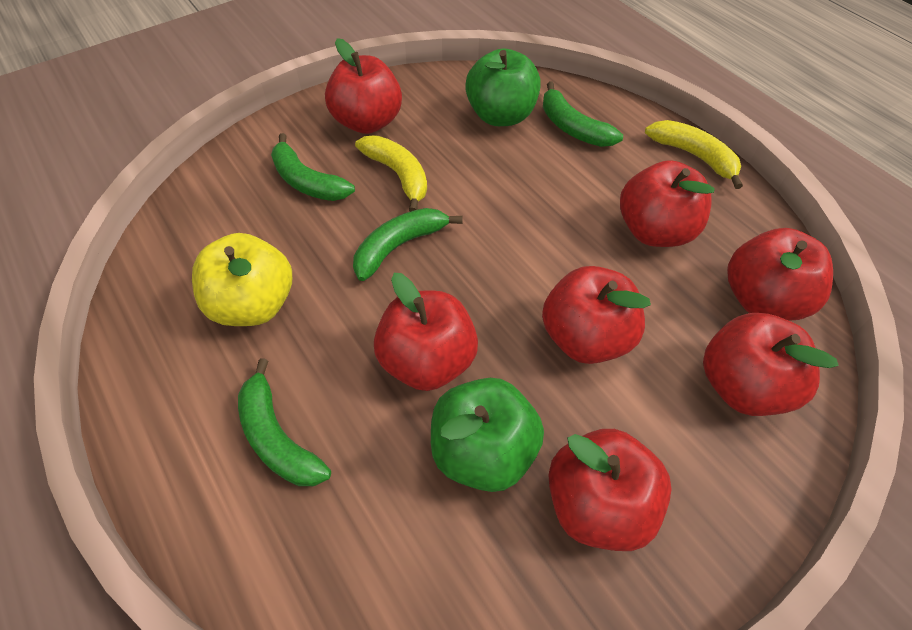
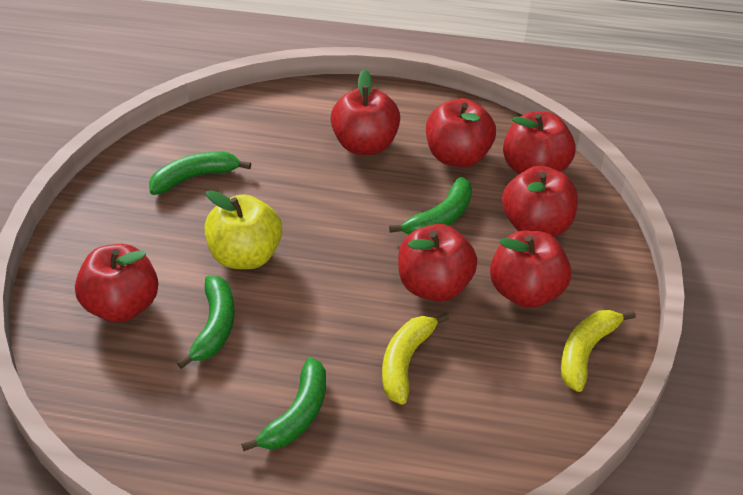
green apple: [431,378,544,492] [465,48,541,126] = 2 -> none = 0

